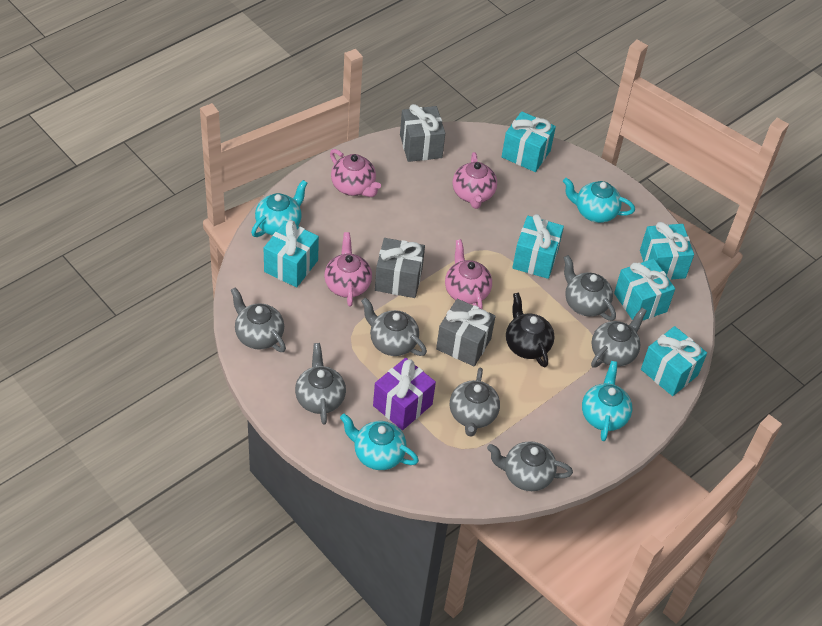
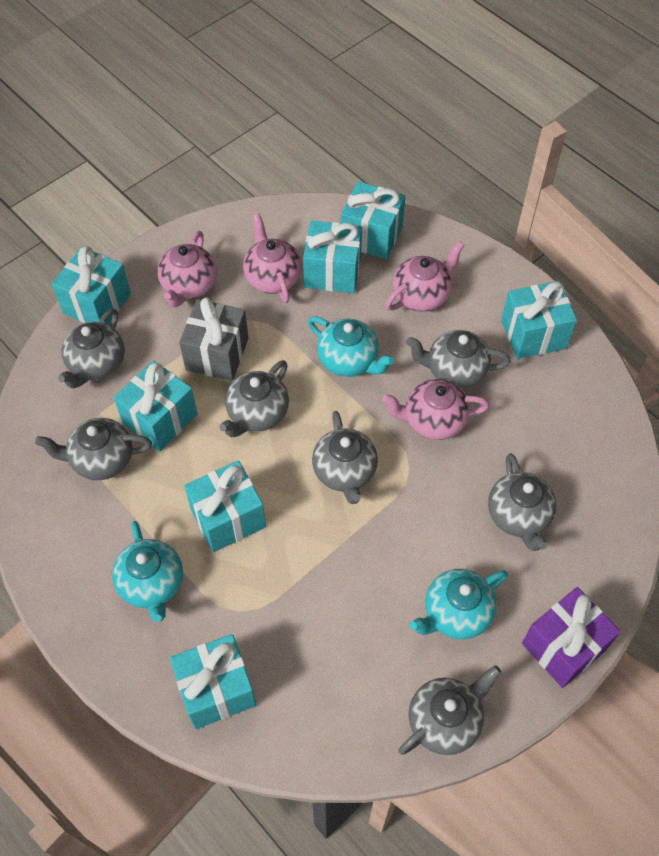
black teapot: [506,293,555,367] = 1 -> none = 0
grey gift: [375,238,425,298] [400,104,445,162] [436,299,496,366] = 3 -> [179,297,249,381] = 1
turquoise gift: [264,220,319,287] [502,111,556,172] [512,214,564,279] [614,259,675,321] [640,222,694,280] [641,326,707,396] = 6 -> [52,246,131,325] [114,360,198,452] [170,634,256,729] [184,460,266,552] [303,221,362,293] [341,181,405,259] [501,281,577,359] = 7
turquoise teapot: [251,180,307,237] [340,414,419,470] [563,178,635,223] [582,361,632,441] = 4 -> [112,521,183,622] [308,316,394,377] [410,569,508,639] = 3

